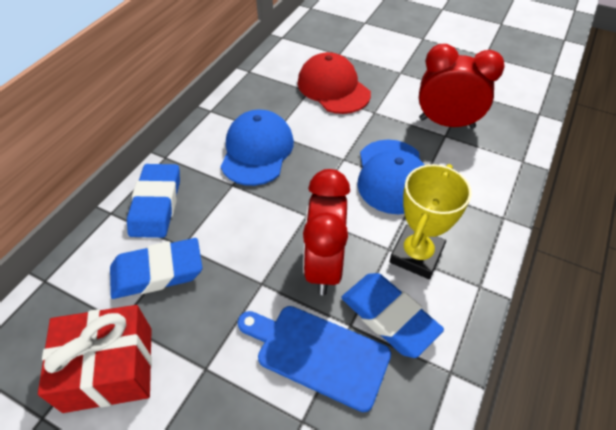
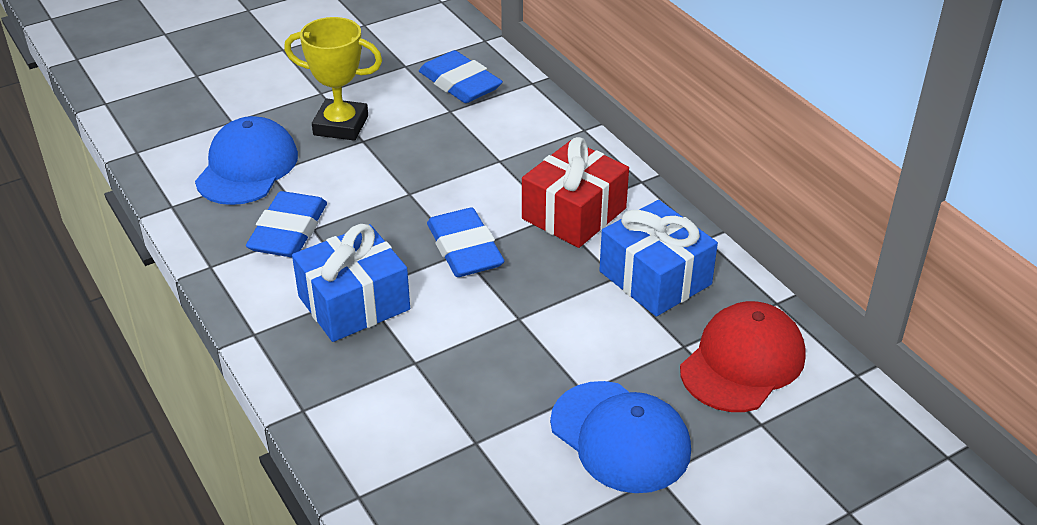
blue cutting board: [238,306,391,412] = 1 -> none = 0
blue gift: none = 0 -> [292,224,410,342] [599,200,718,317] = 2
red clock: [303,169,350,295] [419,44,505,129] = 2 -> none = 0

